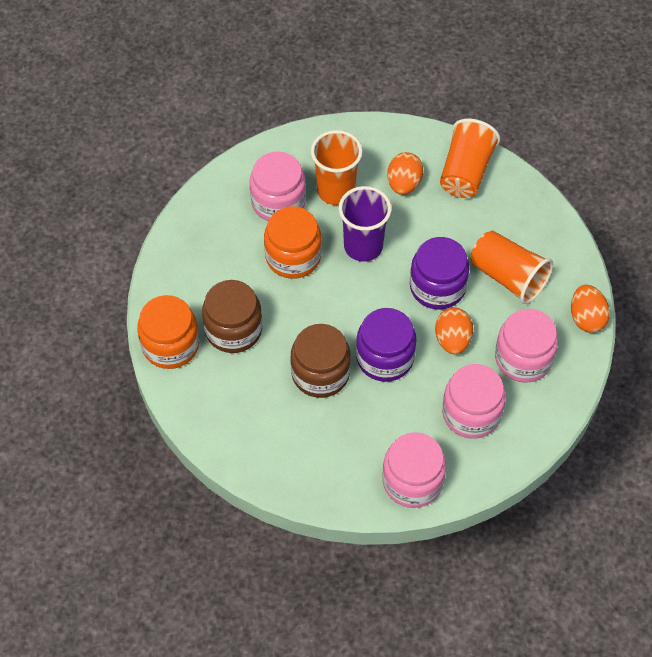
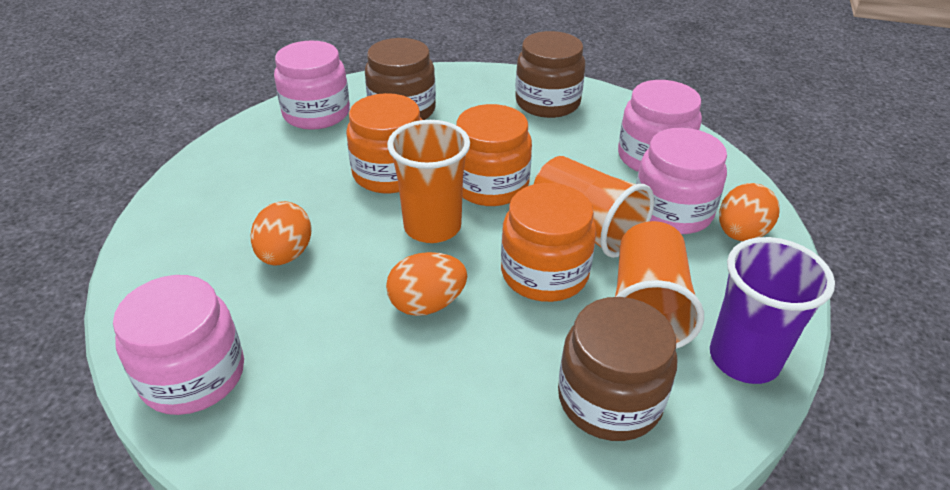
brown jar: [202,280,262,353] [290,324,351,398] = 2 -> [365,38,436,120] [515,31,586,118] [558,297,677,441] = 3
orange jar: [137,295,199,369] [264,207,322,279] = 2 -> [346,93,422,193] [456,104,532,206] [501,183,596,302] = 3
purple jar: [356,308,416,382] [410,237,470,310] = 2 -> none = 0

